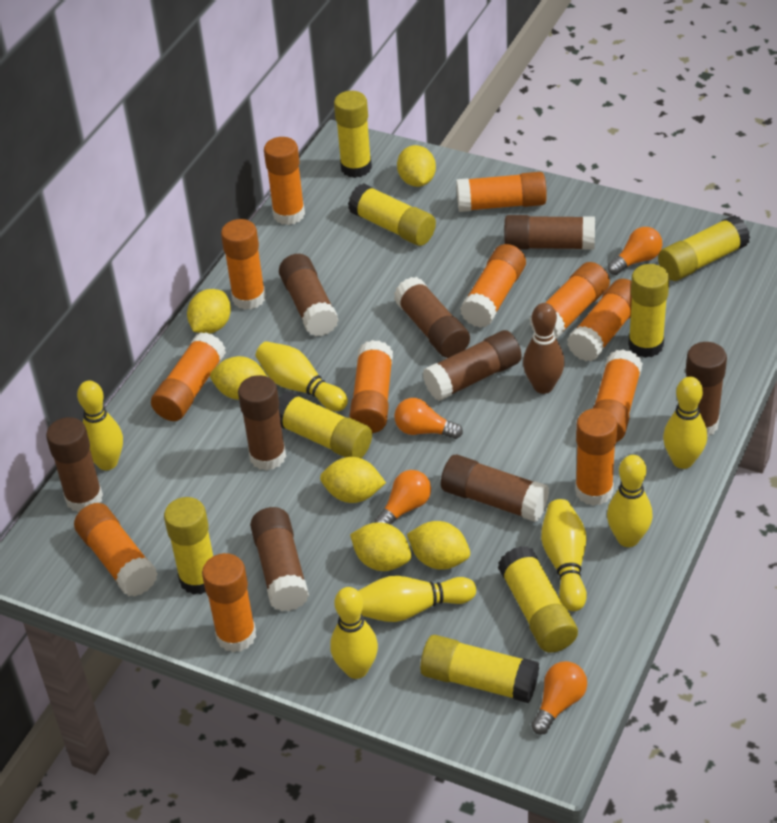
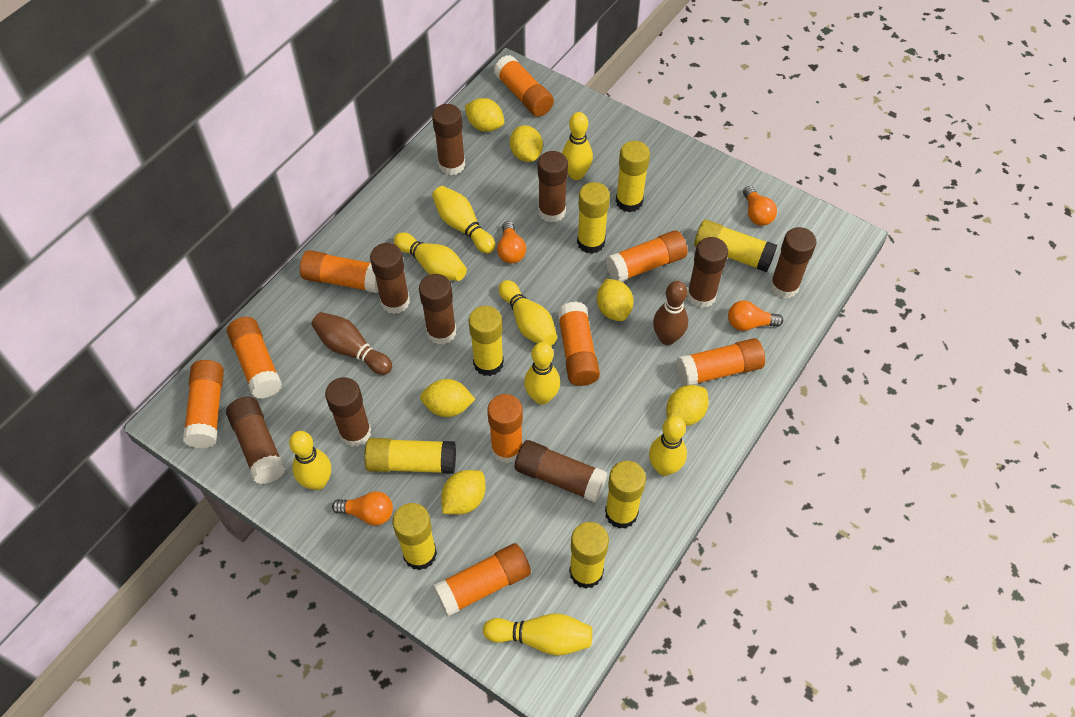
brown bowling pin: [523,303,565,394] = 1 -> [311,312,392,375] [653,281,688,345] = 2
orange glue stick: [74,503,158,597] [151,332,226,421] [202,553,256,652] [221,219,266,310] [264,137,305,225] [349,340,393,433] [456,172,547,212] [460,244,526,328] [529,262,610,339] [567,279,632,362] [575,408,617,506] [592,349,643,442] = 12 -> [183,360,224,448] [227,317,282,399] [300,250,379,293] [433,543,531,617] [487,394,523,464] [494,55,554,117] [557,302,600,386] [606,230,688,282] [677,338,765,386] = 9
yellow bowling pin: [77,381,123,470] [256,341,348,411] [330,587,378,679] [358,576,476,622] [541,499,587,611] [607,455,653,547] [663,377,707,469] = 7 -> [289,431,331,490] [394,232,467,281] [432,186,495,253] [483,613,592,656] [499,280,557,346] [524,342,560,405] [562,112,593,180] [649,416,687,476] = 8

